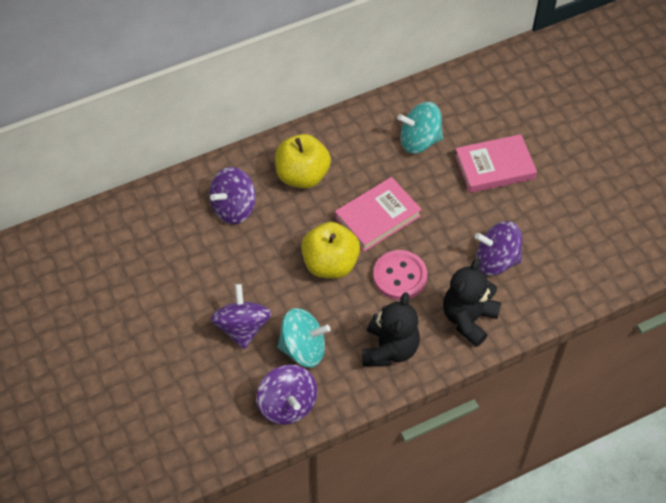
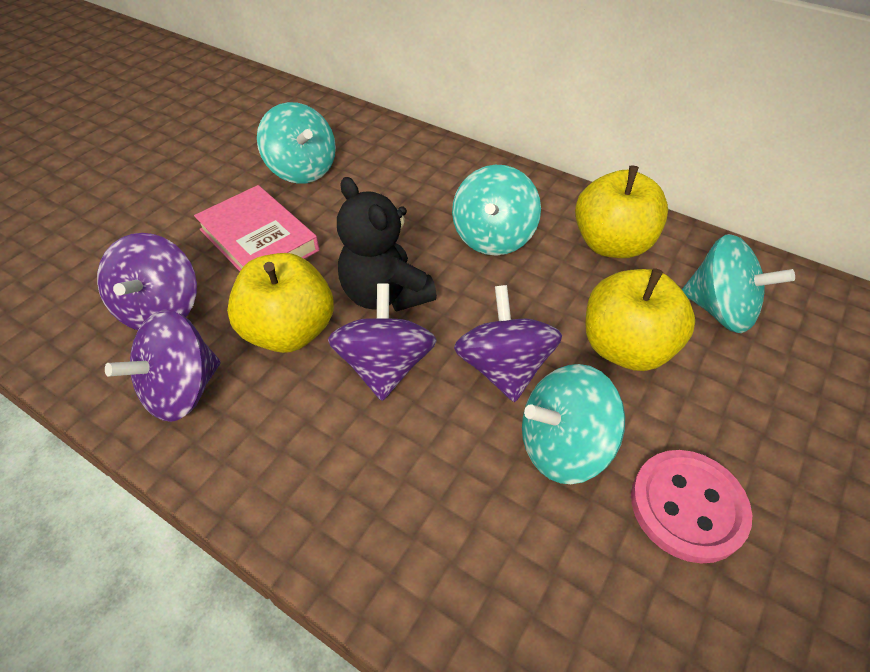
black teddy bear: [362,292,420,366] [443,258,501,347] = 2 -> [337,177,437,312] = 1
pink book: [335,177,422,252] [455,134,537,193] = 2 -> [194,185,319,271] = 1
turquoise spinning top: [277,308,330,367] [397,102,443,154] = 2 -> [257,102,336,184] [452,165,541,256] [522,364,625,484] [682,234,795,333] = 4
yellow apple: [275,134,331,188] [301,222,360,279] = 2 -> [227,253,334,353] [575,166,668,258] [585,268,695,371] = 3

